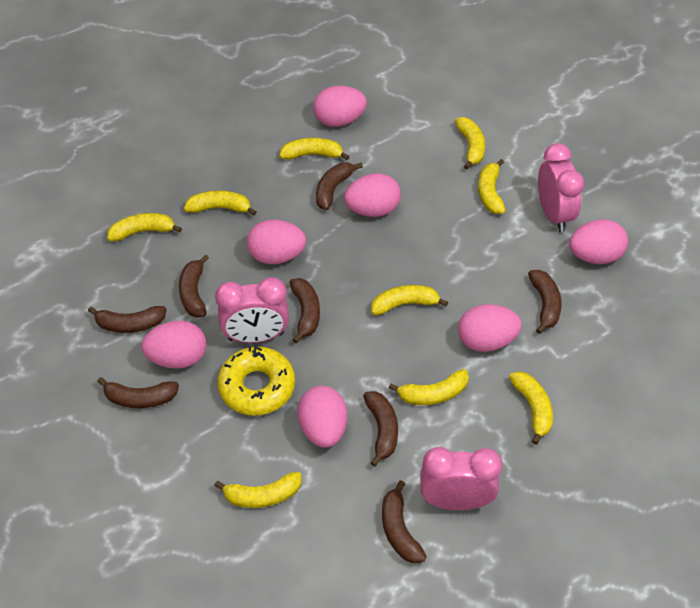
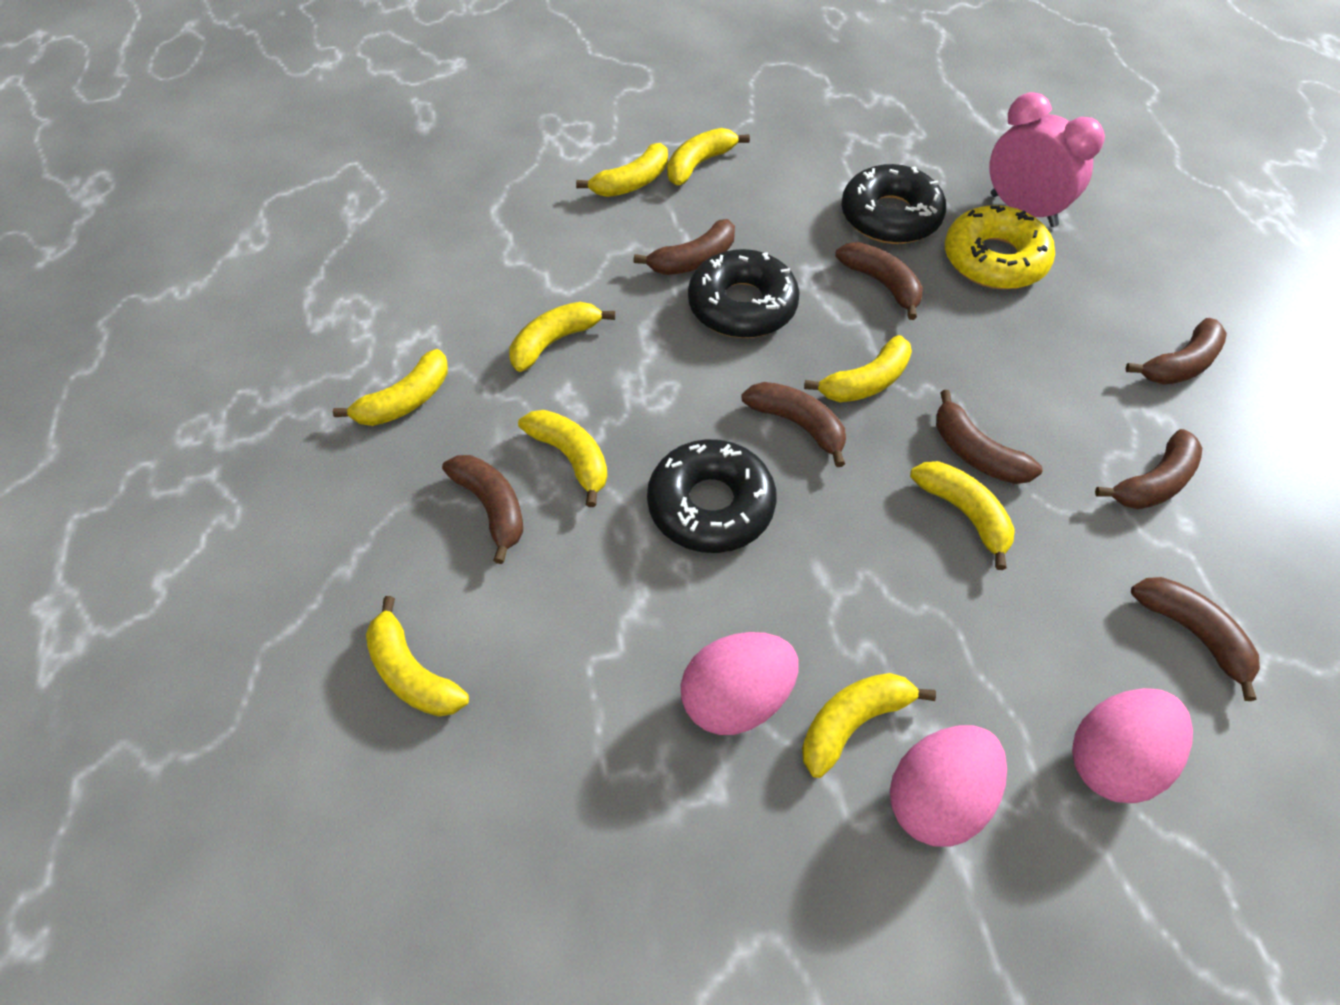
black donut: none = 0 -> [647,439,776,553] [688,249,800,338] [841,164,946,244] = 3
pink clock: [215,277,289,343] [420,447,503,510] [538,143,584,232] = 3 -> [989,92,1105,227] = 1
pink egg: [141,321,206,369] [247,220,306,264] [297,386,348,448] [313,86,367,127] [344,173,401,217] [458,304,522,352] [569,219,628,264] = 7 -> [681,632,799,735] [890,725,1007,847] [1072,688,1193,803] = 3

